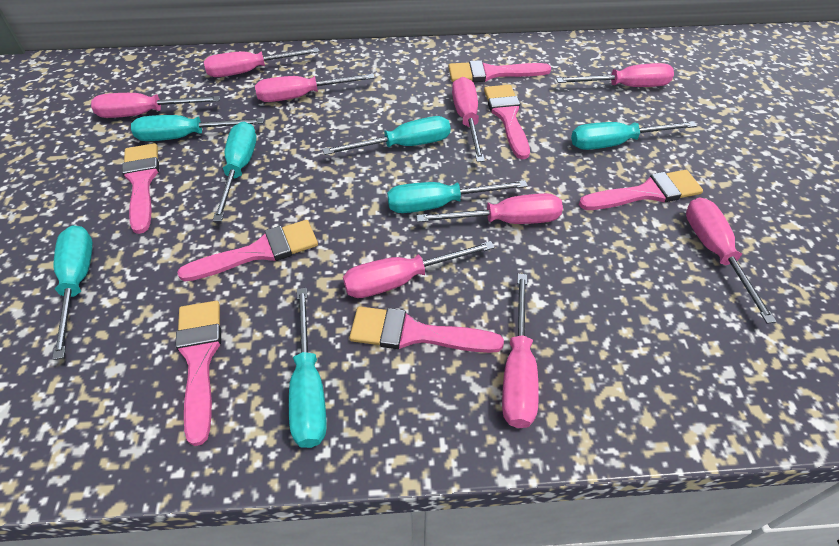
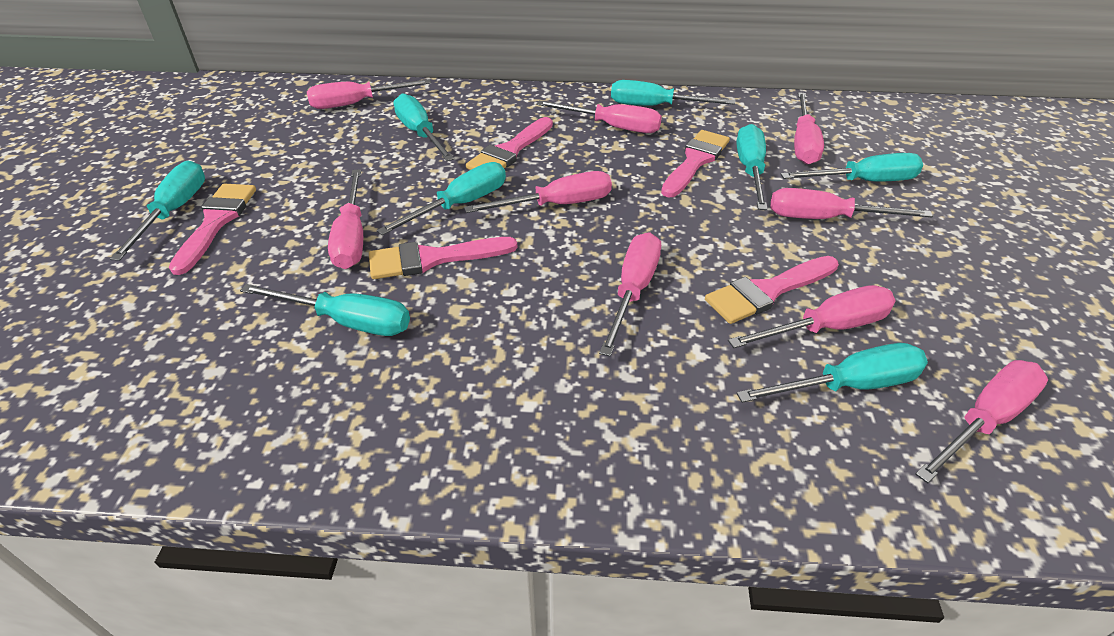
pink brush: [122,143,159,234] [175,301,221,446] [177,220,318,282] [349,306,504,353] [448,60,551,82] [484,85,530,159] [579,170,703,210] = 7 -> [169,184,256,275] [369,237,518,279] [466,117,553,170] [661,130,730,197] [705,256,839,324] = 5
turquoise screwdriver: [52,225,93,360] [131,115,264,141] [213,122,257,222] [289,288,327,448] [322,116,451,155] [387,180,528,213] [571,121,697,150] = 7 -> [110,161,205,261] [240,284,410,336] [377,162,506,235] [393,93,454,161] [611,80,735,106] [736,343,928,403] [737,124,768,210] [780,153,923,182] = 8

